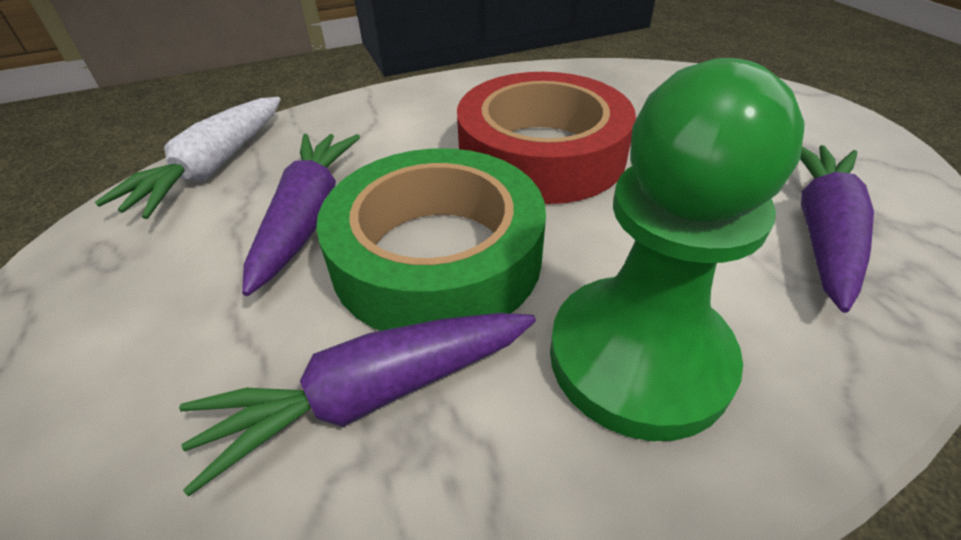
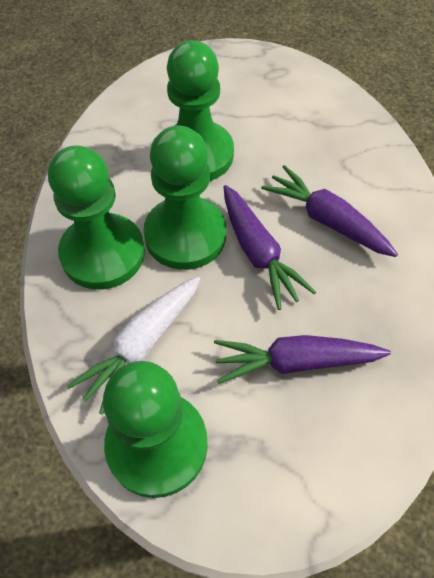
green pawn: [550,58,805,441] = 1 -> [48,145,145,290] [103,361,208,498] [143,126,226,270] [167,40,234,181] = 4
green tape: [316,148,546,331] = 1 -> none = 0
red tape: [457,72,636,204] = 1 -> none = 0

